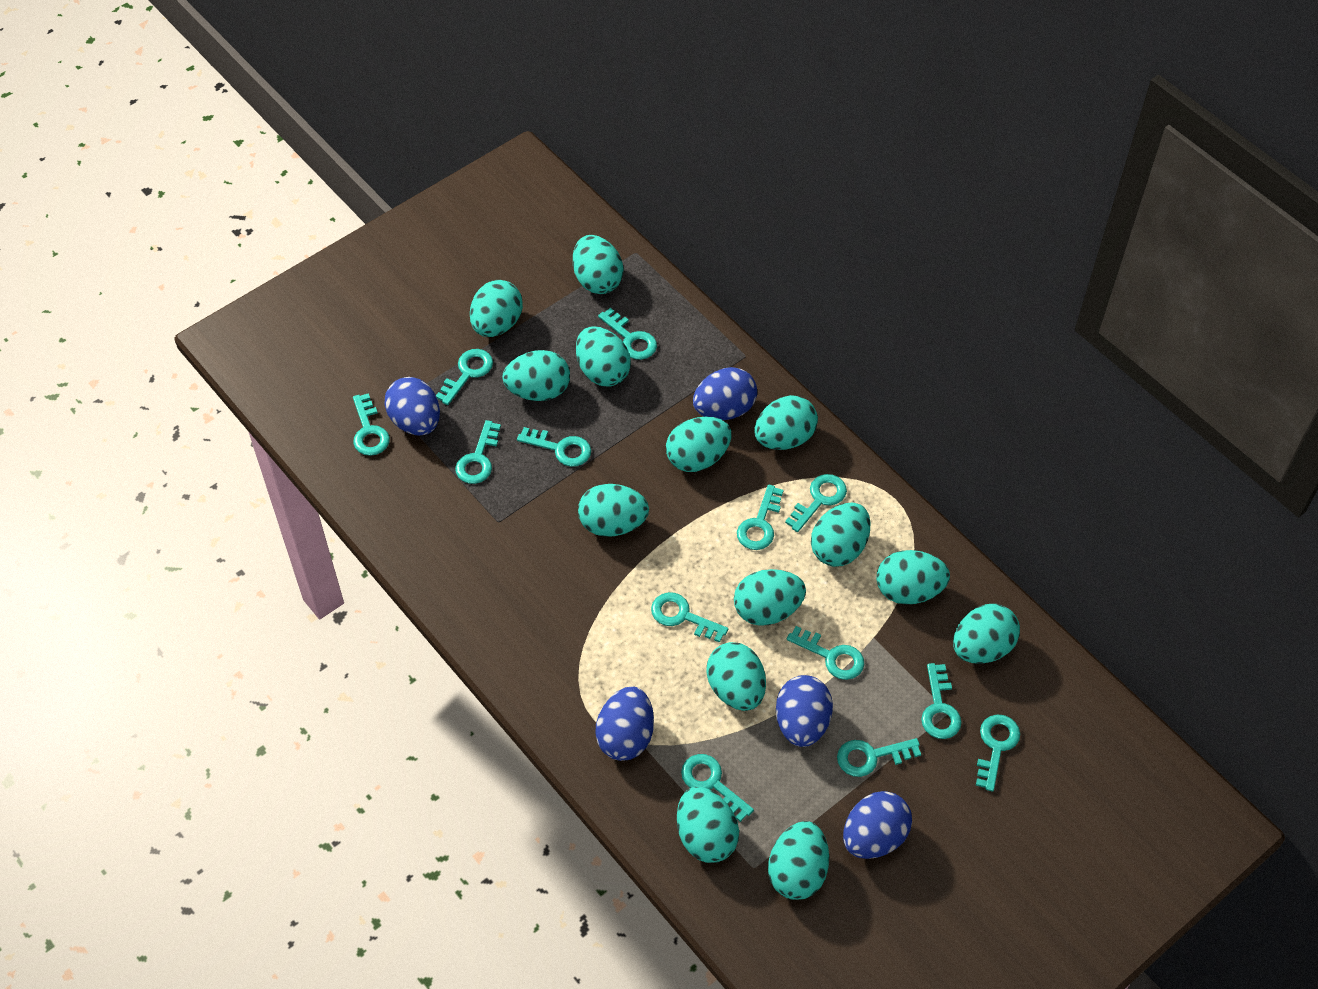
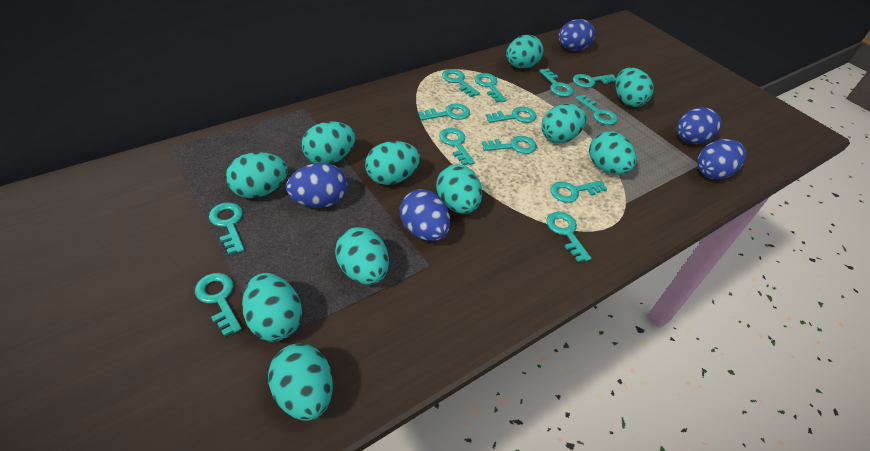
turquoise egg: [470,280,523,337] [502,350,570,401] [573,235,623,294] [576,326,631,387] [578,484,649,537] [666,417,732,472] [677,787,739,863] [706,642,766,711] [734,569,806,626] [754,395,818,450] [768,821,829,900] [811,503,871,567] [876,550,950,605] [953,604,1020,664] = 14 -> [226,152,288,198] [242,273,302,342] [268,343,333,421] [302,122,355,164] [335,227,389,285] [365,141,420,185] [436,164,482,214] [506,35,543,68] [541,104,587,143] [589,131,637,175] [615,67,654,107] = 11

